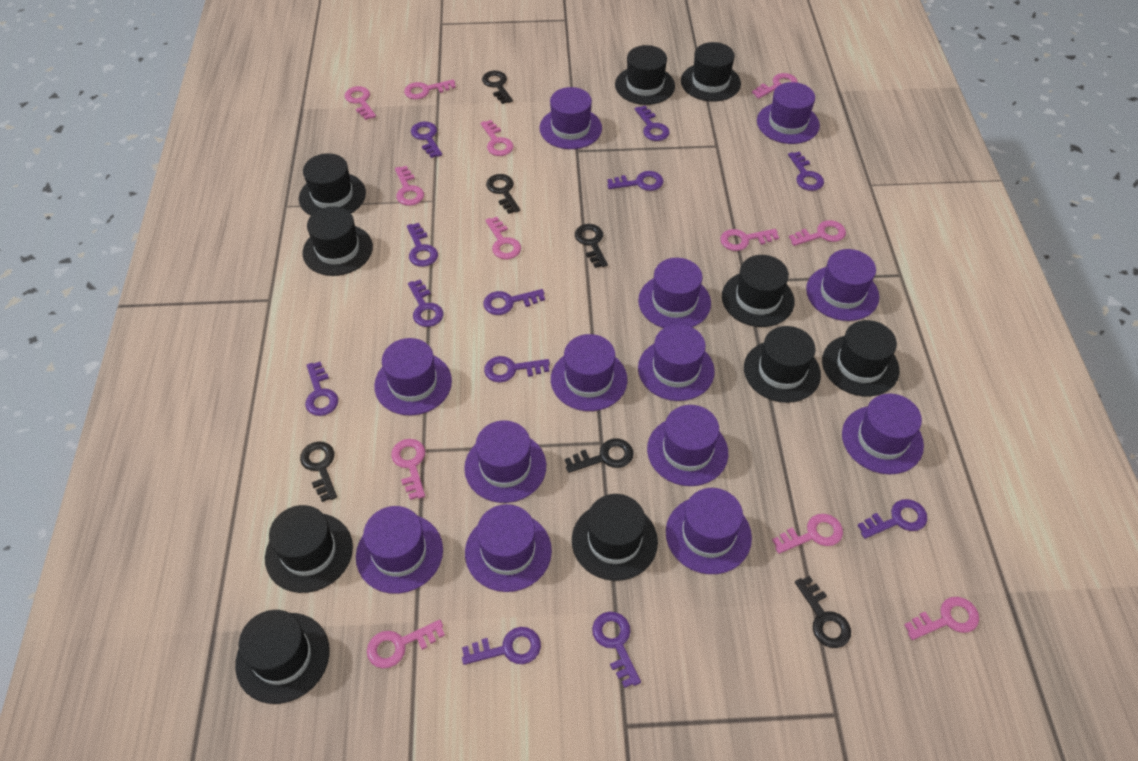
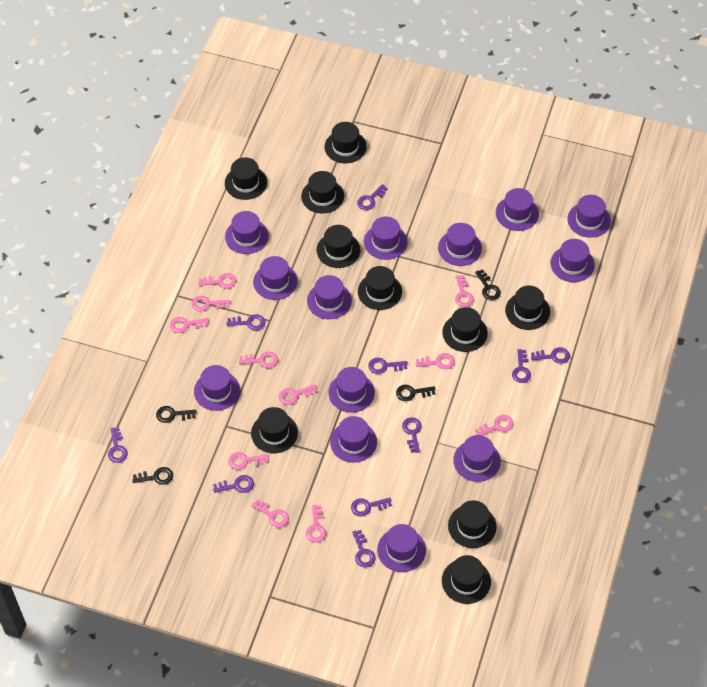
black key: [300,441,337,502] [482,71,513,104] [486,174,520,214] [565,439,634,473] [575,224,608,268] [795,576,851,648] = 6 -> [132,467,173,485] [156,406,196,423] [396,385,436,401] [475,269,501,300] = 4
pink key: [345,86,376,120] [367,620,445,668] [391,439,425,500] [395,166,424,206] [404,79,456,99] [481,120,514,156] [485,217,521,259] [720,229,779,251] [752,73,798,99] [772,514,843,554] [789,220,846,246] [904,597,979,640] = 12 -> [170,317,209,333] [192,296,230,311] [198,273,236,289] [228,452,269,470] [239,352,278,368] [251,500,289,528] [279,384,318,405] [306,505,326,543] [416,353,455,369] [455,275,474,307] [475,415,513,436] = 11
purple key: [305,361,338,416] [407,223,438,267] [408,279,444,327] [411,122,442,158] [462,627,541,665] [483,289,545,315] [484,356,550,383] [592,612,641,688] [607,171,663,191] [635,106,670,141] [788,151,824,191] [857,499,928,539] = 12 -> [108,427,128,463] [213,475,254,493] [227,314,265,330] [351,498,392,516] [352,530,375,568] [357,184,388,210] [368,358,408,374] [402,417,422,453] [512,349,531,383] [531,347,570,364] = 10

